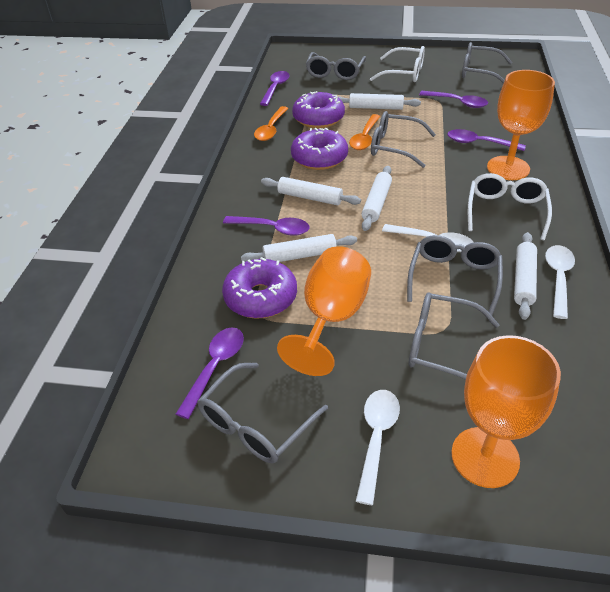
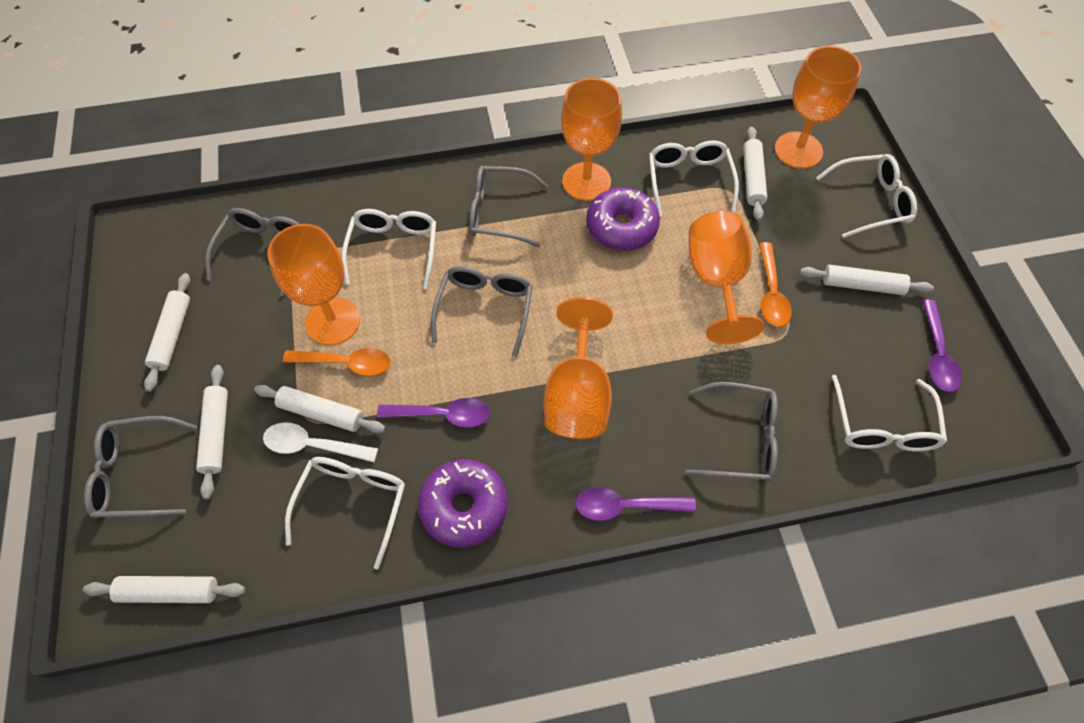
grey glasses: [197,363,328,463] [306,52,366,80] [371,111,436,168] [407,235,503,315] [408,292,500,380] [462,42,512,84] = 6 -> [84,416,197,518] [205,208,300,296] [431,266,533,357] [469,166,548,247] [685,382,778,482] = 5
orange goblet: [277,246,371,376] [451,335,561,488] [487,70,555,180] = 3 -> [267,224,360,345] [544,297,613,439] [561,78,622,201] [689,211,764,344] [775,46,861,169] = 5
purple donut: [222,257,297,319] [291,128,348,170] [292,91,345,128] = 3 -> [418,460,508,547] [586,187,660,251] = 2
purple spoon: [176,327,244,419] [223,216,310,236] [260,71,289,106] [419,91,488,108] [447,129,526,151] = 5 -> [377,398,490,428] [575,487,696,521] [922,300,962,392] = 3
white glasses: [370,46,425,82] [468,173,552,240] = 2 -> [285,457,405,569] [342,209,436,289] [649,140,739,216] [816,154,917,238] [832,375,947,451] = 5
white rolling pin: [241,234,357,262] [261,177,361,205] [338,93,421,110] [362,166,392,231] [514,232,537,320] = 5 -> [83,576,245,603] [144,273,190,392] [196,365,228,499] [254,385,386,433] [743,127,767,221] [800,265,934,295] = 6
white spoon: [356,390,400,505] [382,224,474,252] [545,245,575,319] = 3 -> [263,422,378,462] = 1

